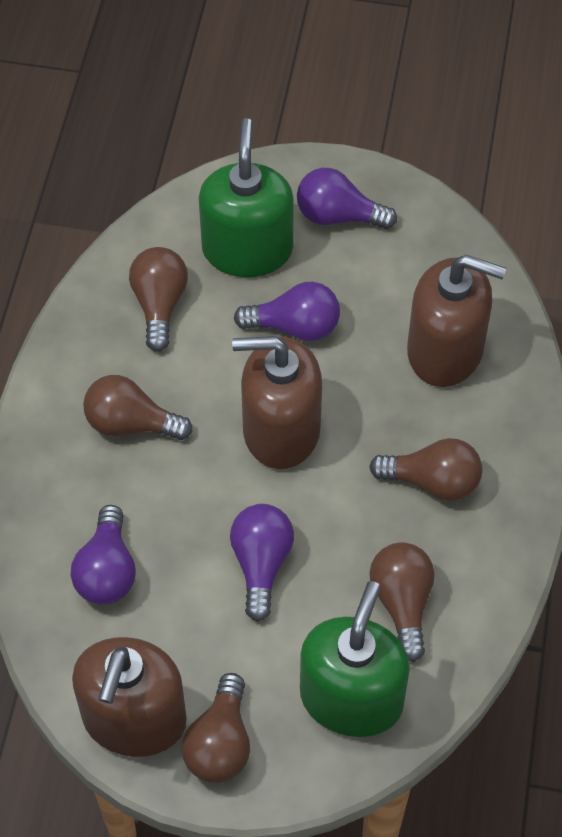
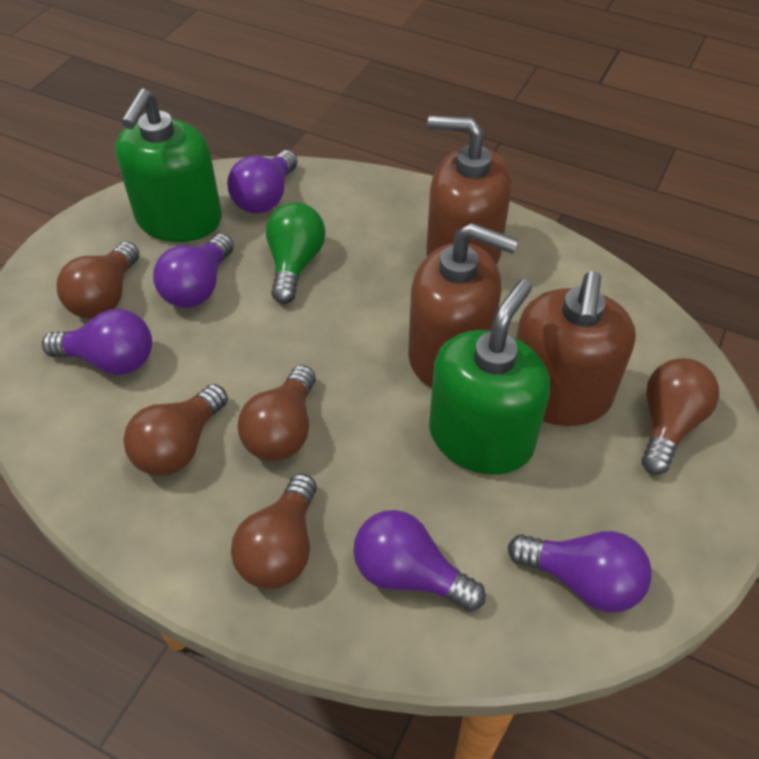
green light bulb: none = 0 -> [266,202,325,304] = 1
purple light bulb: [71,505,136,605] [230,504,294,622] [234,282,340,341] [297,168,397,229] = 4 -> [42,309,152,375] [153,234,234,308] [227,150,298,214] [353,510,486,612] [508,531,652,613] = 5

